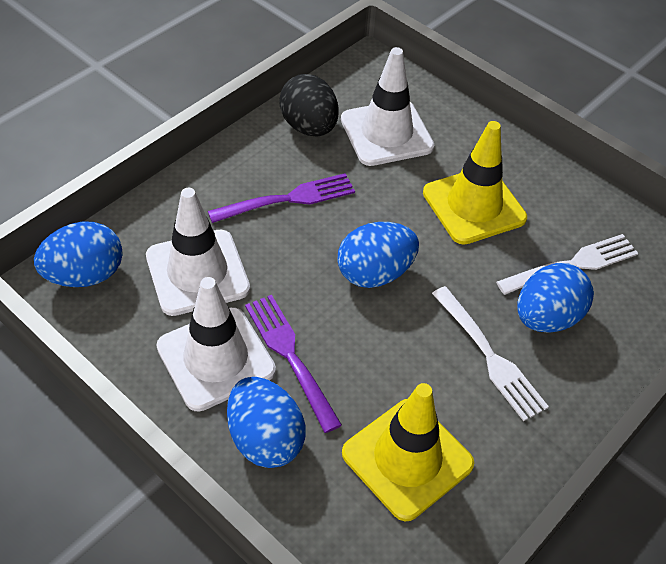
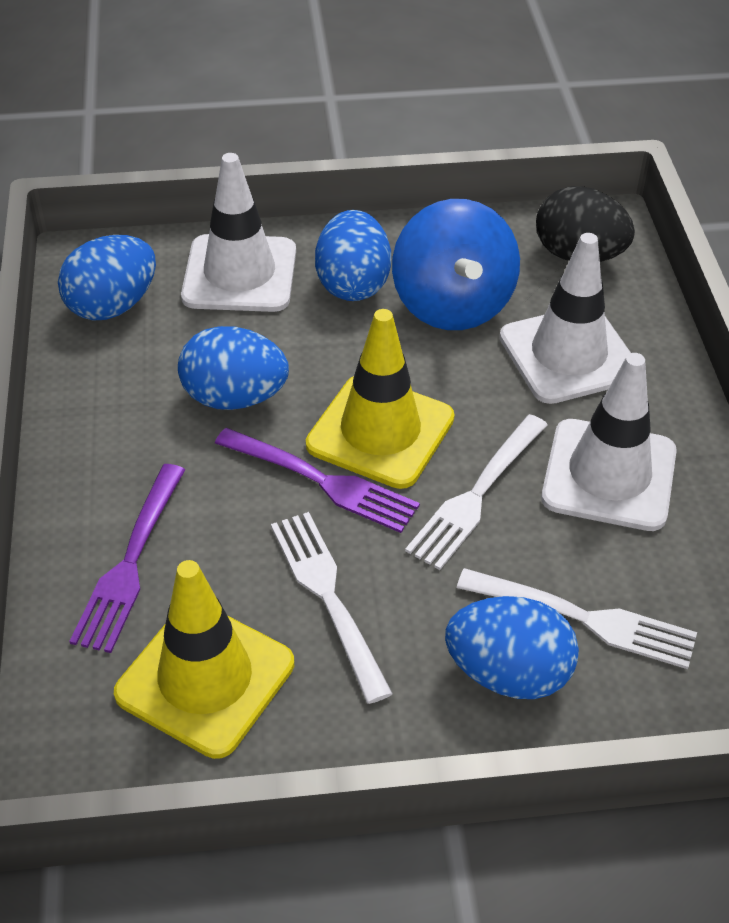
blue spinning top: none = 0 -> [392,199,520,330] = 1
white fork: [432,286,549,421] [496,234,638,295] = 2 -> [271,512,393,704] [405,414,548,570] [457,568,697,669] = 3

